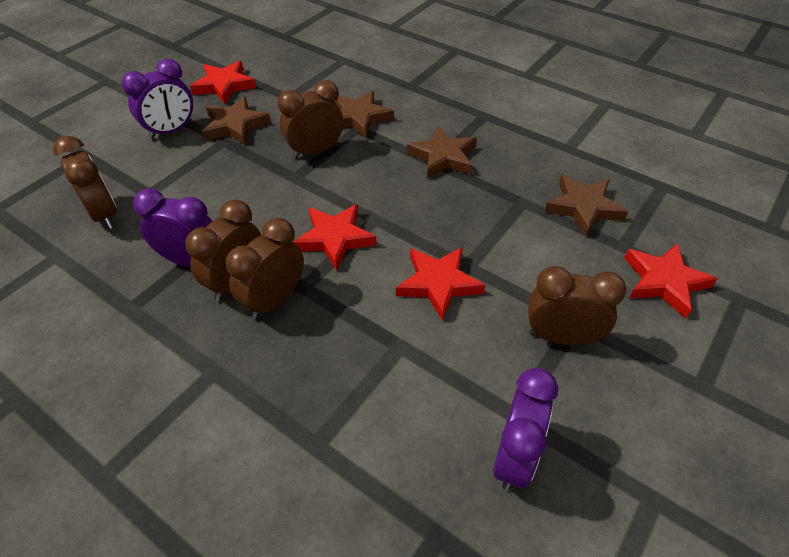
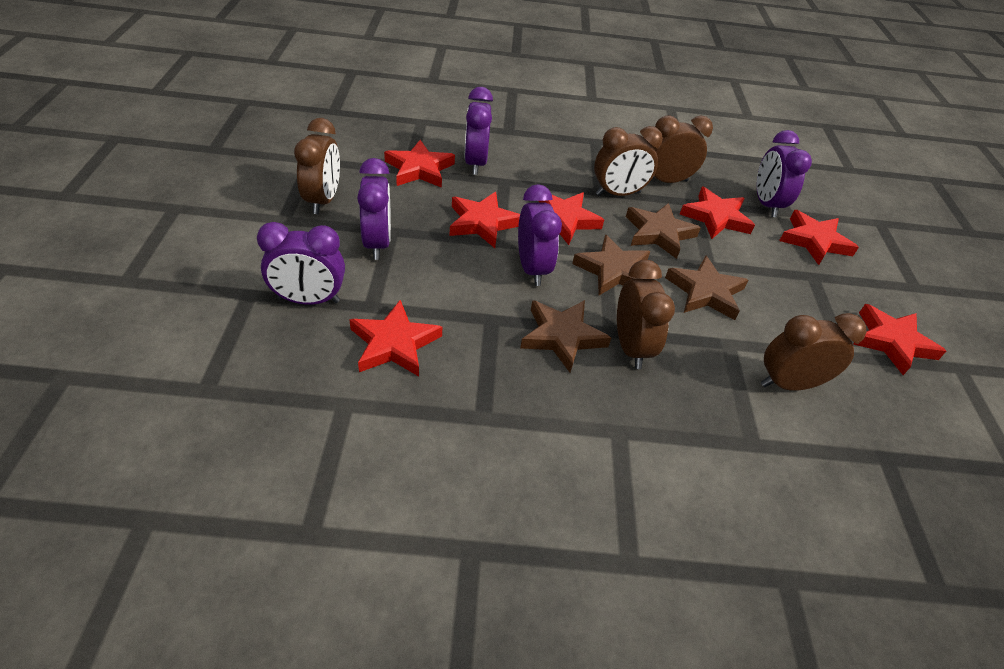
purple clock: [122,59,193,140] [133,188,212,267] [493,368,558,491] = 3 -> [257,222,345,305] [357,158,391,260] [464,87,493,175] [518,184,562,286] [757,130,812,217] = 5
red star: [190,61,256,104] [294,204,377,271] [396,247,485,321] [624,243,718,318] = 4 -> [349,300,442,377] [384,140,455,188] [449,192,520,248] [539,192,604,245] [680,187,755,239] [779,210,859,265] [853,304,946,375] = 7

